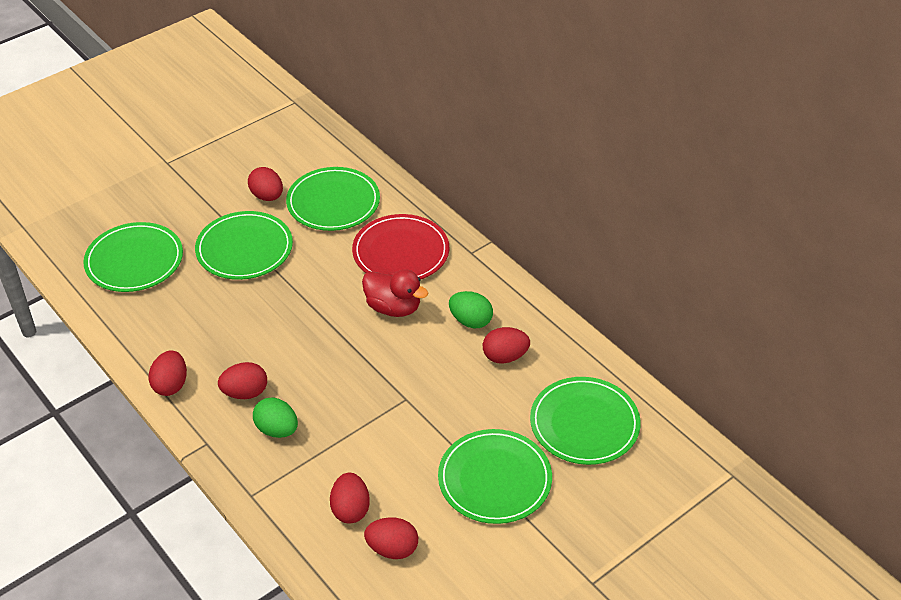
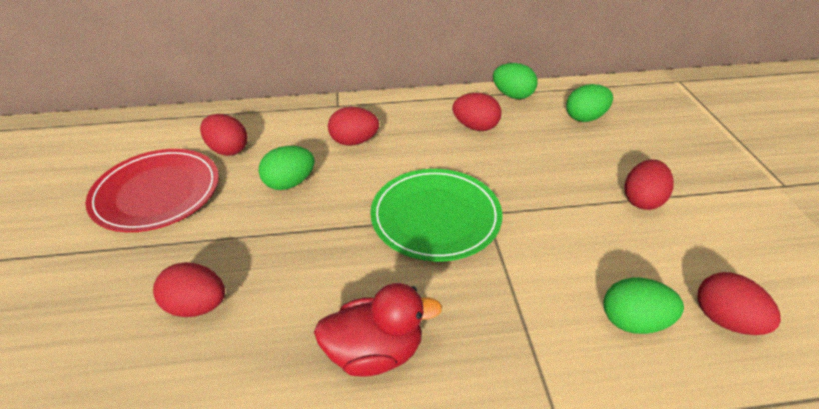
green egg: [253,397,298,438] [449,291,493,328] = 2 -> [259,146,315,190] [493,63,538,99] [566,84,613,122] [604,278,684,334] = 4
green plate: [83,222,183,292] [195,211,293,280] [286,167,380,231] [438,429,552,524] [530,377,641,465] = 5 -> [370,169,503,261] = 1

